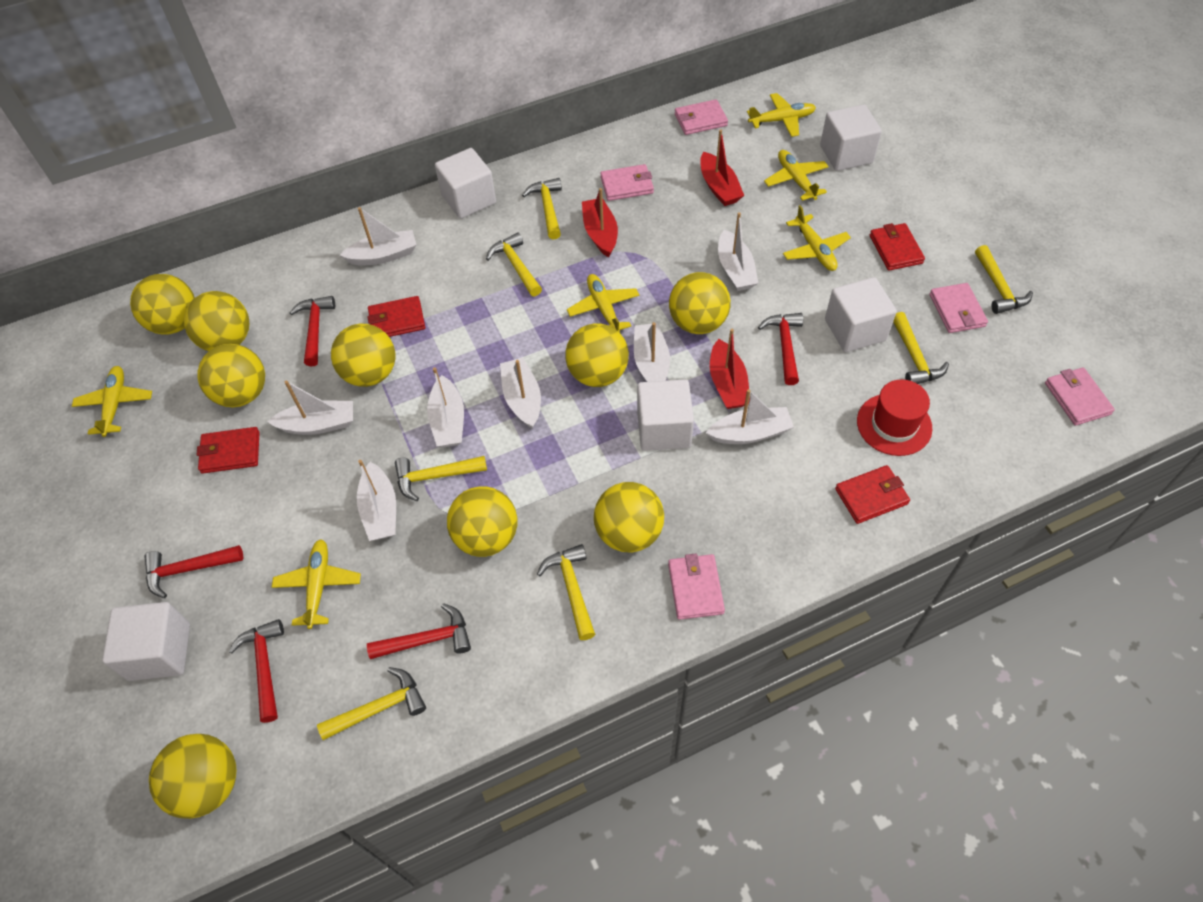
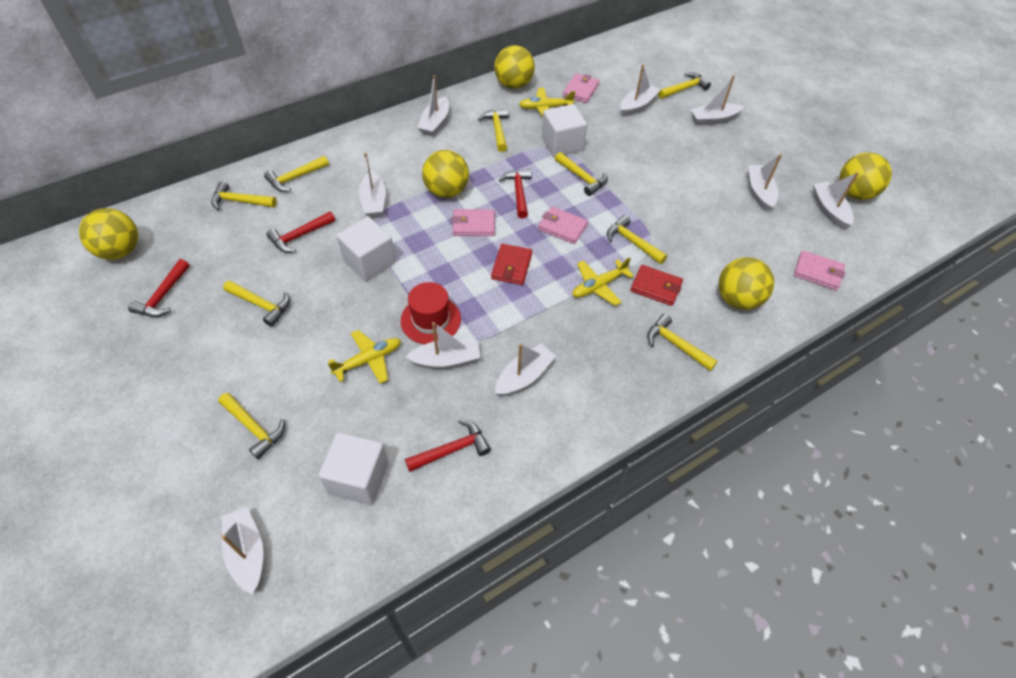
pink wallet: [600,164,654,201] [668,553,725,620] [675,99,728,135] [929,283,988,333] [1045,367,1115,426] = 5 -> [452,209,495,236] [538,206,588,244] [563,73,599,103] [794,251,845,290] = 4
red boat: [582,188,618,257] [700,130,744,206] [710,329,750,409] = 3 -> none = 0
red hammer: [144,545,243,598] [228,619,284,723] [289,296,335,367] [367,603,471,659] [758,313,803,385] = 5 -> [128,259,190,317] [267,211,335,253] [405,419,491,472] [499,169,532,218] = 4
red wallet: [196,427,260,474] [367,296,425,337] [835,465,910,524] [870,223,925,271] = 4 -> [491,244,532,285] [630,265,683,306] = 2
white boat: [267,381,353,435] [340,207,416,265] [357,460,396,541] [427,367,464,447] [500,358,541,428] [634,322,670,382] [706,389,794,444] [718,212,758,291] = 8 -> [221,507,263,594] [359,153,386,217] [405,322,480,369] [417,75,449,136] [495,343,556,397] [621,65,660,117] [691,75,744,126] [748,154,782,211] [813,172,859,230] = 9
white cube: [102,602,190,681] [435,148,496,219] [637,379,694,451] [820,104,882,171] [825,277,897,352] = 5 -> [318,432,389,505] [337,217,396,281] [542,104,587,157] = 3
yellow ball: [130,274,195,335] [149,734,236,819] [184,291,249,351] [197,344,265,407] [331,324,395,387] [447,486,517,557] [565,323,629,387] [594,482,664,553] [669,272,731,334] = 9 -> [79,208,138,260] [422,150,469,198] [495,45,535,89] [719,257,774,310] [839,153,892,200] = 5
yellow hammer: [317,667,426,740] [395,456,487,501] [486,232,542,297] [522,178,562,239] [537,544,595,640] [893,312,949,384] [975,245,1033,314] = 7 -> [211,181,277,210] [218,393,285,459] [223,280,290,327] [264,156,329,192] [478,108,509,152] [555,152,608,196] [607,215,667,264] [647,314,718,371] [658,72,711,99] = 9
yellow plane: [72,366,152,437] [272,539,361,629] [567,274,639,333] [747,93,816,137] [764,150,829,201] [783,205,851,271] = 6 -> [328,330,401,384] [519,88,575,116] [572,257,634,306] = 3

